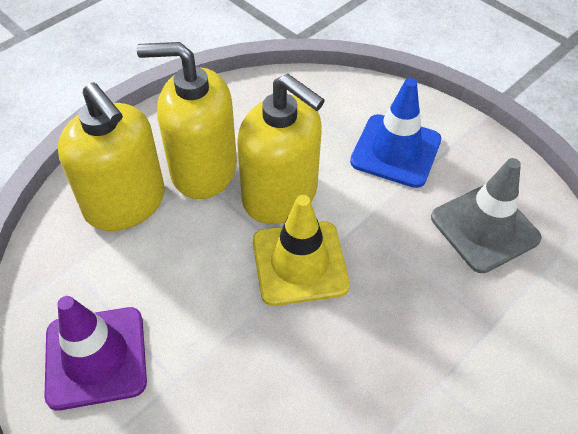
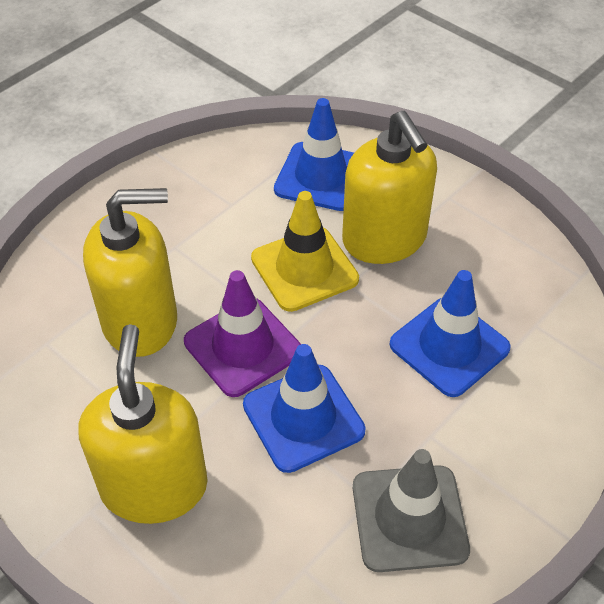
blue traffic cone: [350,78,441,188] = 1 -> [243,344,366,473] [274,98,354,211] [389,270,511,397] = 3

